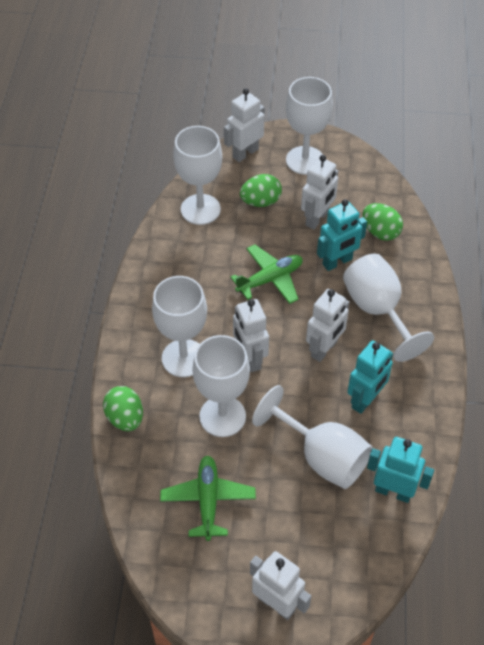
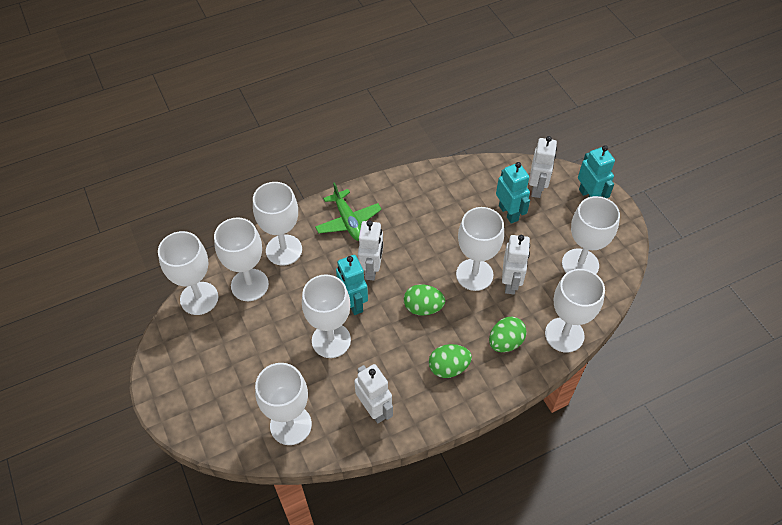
green plane: [160,456,256,541] [230,244,303,304] = 2 -> [315,182,382,241] = 1
white goblet: [152,276,207,377] [173,126,222,225] [193,335,250,437] [252,385,373,489] [286,77,333,175] [343,254,434,362] = 6 -> [158,231,218,315] [214,218,269,301] [253,182,302,266] [255,363,312,445] [302,274,351,358] [456,207,504,291] [545,269,605,353] [562,196,620,274] = 8
white robot: [224,88,265,162] [233,299,269,372] [250,551,311,620] [301,155,338,229] [306,289,349,362] = 5 -> [354,364,393,423] [358,220,383,281] [502,235,530,294] [529,136,557,198] = 4

